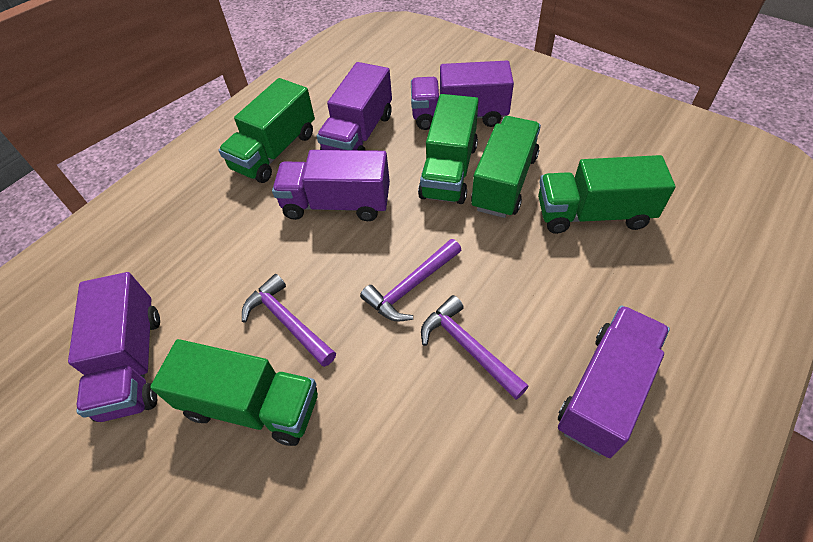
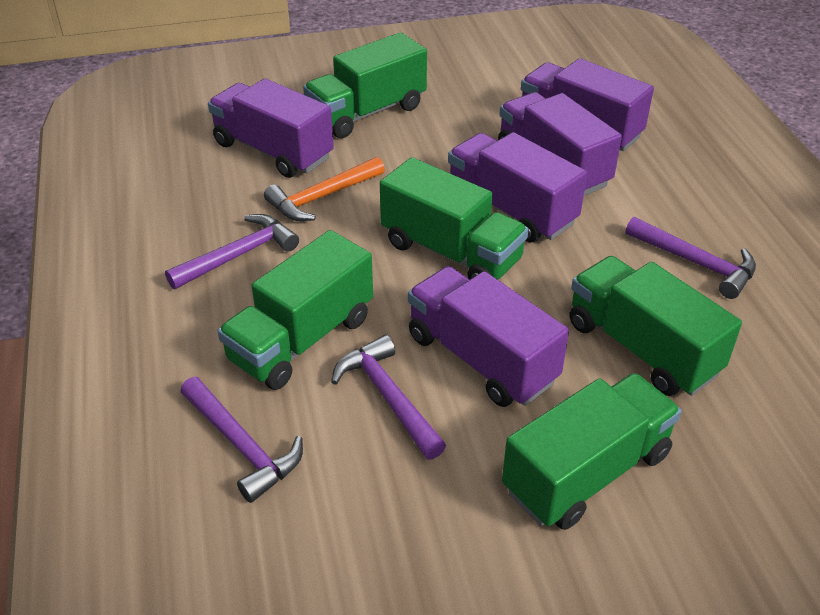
orange hammer: none = 0 -> [264,157,385,221] = 1
purple hammer: [242,274,336,367] [360,239,461,322] [421,295,529,400] = 3 -> [165,214,299,289] [180,377,303,503] [331,335,446,460] [626,217,756,299] = 4

